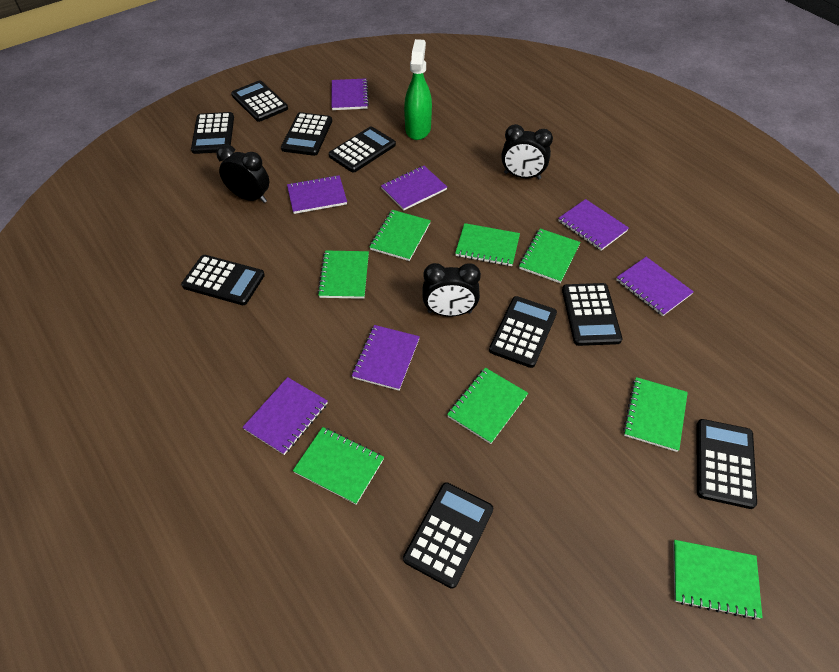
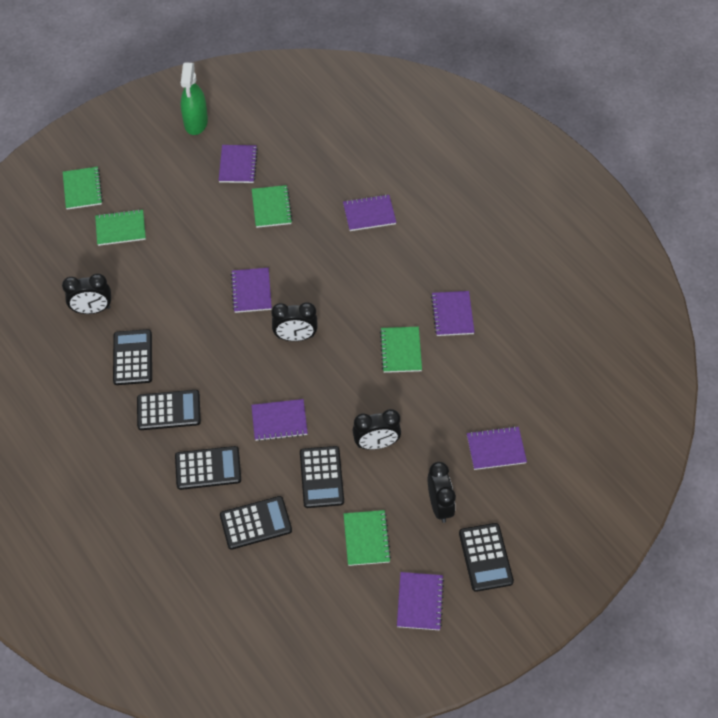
black calculator: [181,255,265,305] [191,112,234,154] [231,80,288,122] [281,112,332,156] [329,127,396,173] [403,482,493,589] [489,296,557,368] [562,283,622,346] [697,419,757,509] = 9 -> [113,329,152,385] [137,390,201,430] [175,446,241,490] [220,496,292,550] [300,446,344,508] [459,523,514,592] = 6
black clock: [216,144,269,203] [423,263,481,317] [501,124,553,179] = 3 -> [62,274,111,314] [271,302,318,341] [352,409,401,450] [428,462,456,523] = 4
green notebook: [293,427,384,505] [317,251,369,299] [370,210,431,261] [447,368,528,444] [455,223,520,266] [519,228,581,283] [623,377,688,452] [673,540,763,620] = 8 -> [63,167,103,210] [95,209,146,246] [252,185,293,228] [344,510,391,566] [380,327,422,373] = 5

